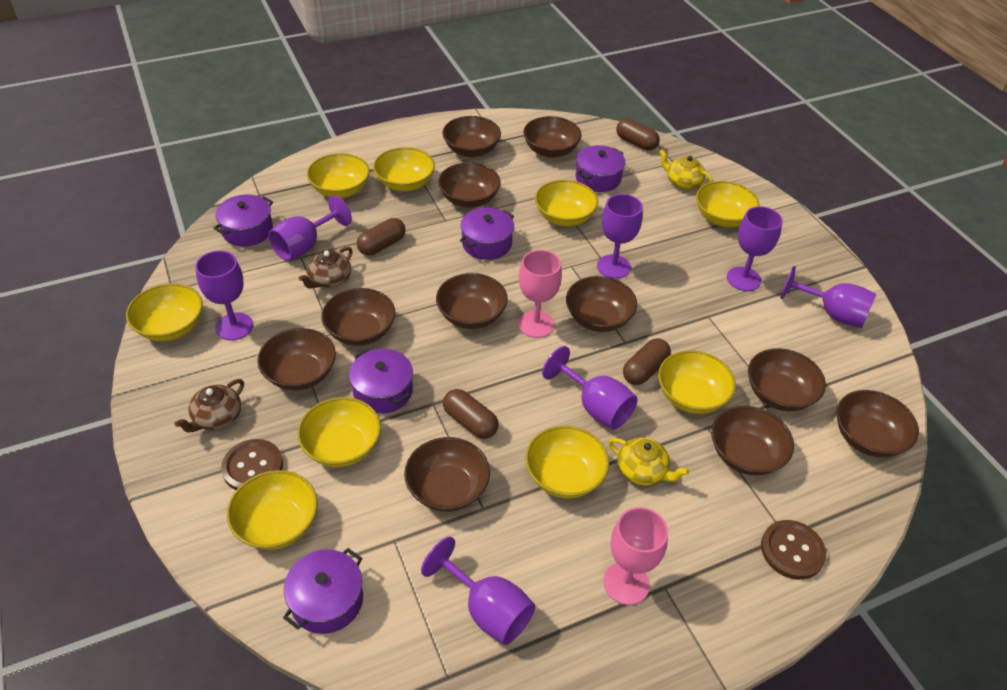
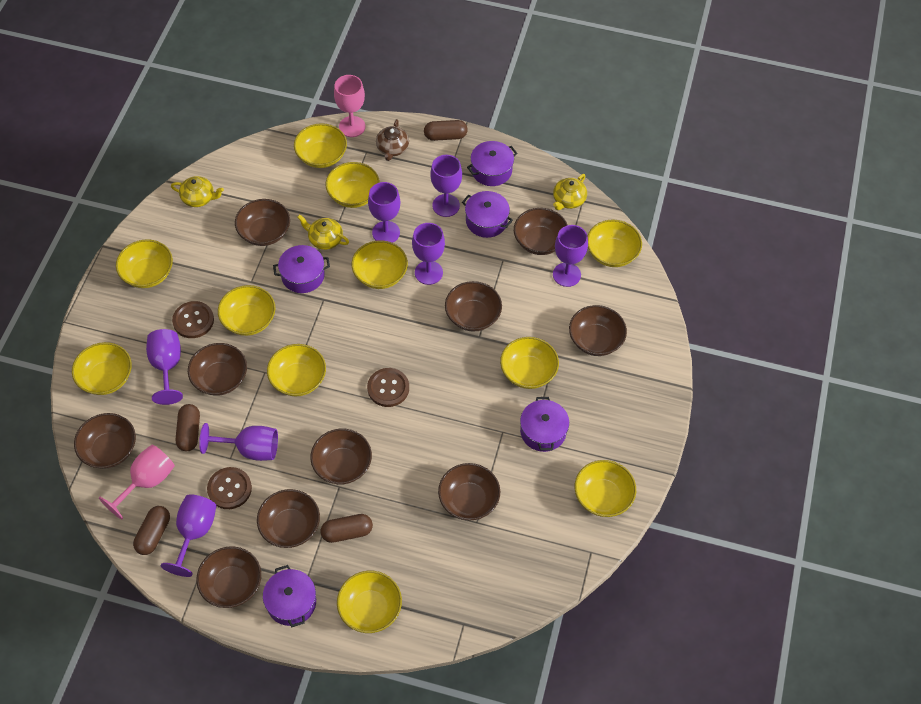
brown bowl: [257,328,336,391] [321,288,395,346] [404,437,490,512] [436,273,508,329] [438,162,501,208] [442,116,501,157] [523,116,582,158] [566,276,637,332] [711,406,794,476] [748,348,826,411] [836,390,919,457] = 11 -> [74,413,136,469] [188,343,247,396] [196,546,261,608] [235,199,290,246] [257,489,320,548] [310,429,372,484] [438,463,500,520] [445,281,502,332] [514,208,568,255] [569,305,627,356] = 10
brown button: [221,439,283,490] [761,520,826,580] = 2 -> [172,301,214,338] [207,467,252,509] [367,368,409,407] = 3
brown teapot: [175,379,244,433] [299,247,353,289] = 2 -> [376,119,409,161] = 1
yellow bowl: [126,283,203,341] [227,470,318,550] [297,397,381,467] [307,153,370,198] [373,147,435,191] [525,426,609,498] [535,180,598,226] [658,350,736,414] [696,181,760,227] = 9 -> [72,342,132,395] [116,239,173,288] [218,285,275,336] [267,344,326,396] [294,123,347,168] [326,162,380,208] [337,571,402,633] [352,240,408,289] [500,337,559,389] [575,460,636,517] [588,220,642,267] = 11
yellow teapot: [609,437,689,485] [659,149,713,190] = 2 -> [171,176,224,207] [297,214,349,250] [553,174,587,210] = 3

